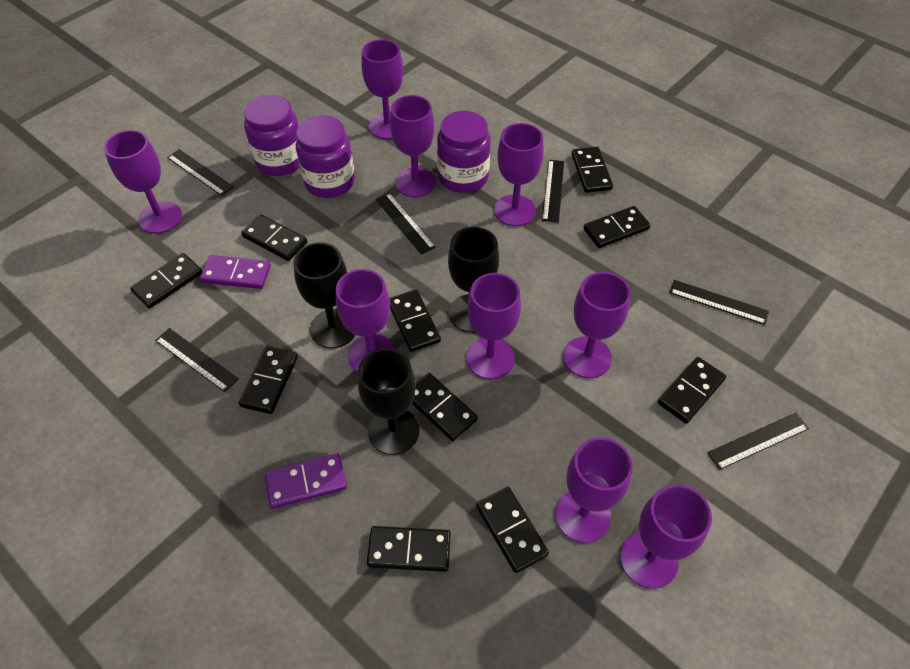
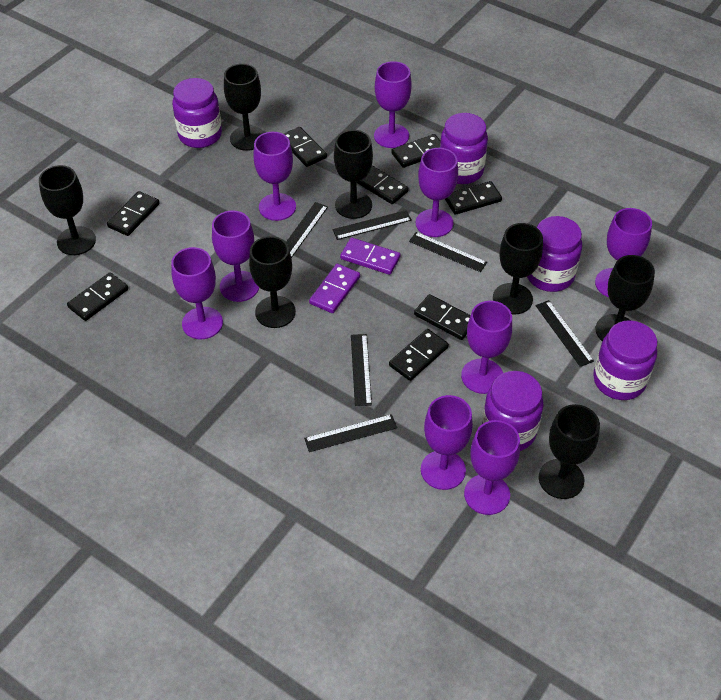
black domino: [130,253,202,309] [239,346,298,414] [241,214,308,261] [367,526,451,572] [389,290,441,352] [412,373,478,441] [476,487,549,573] [571,147,613,193] [584,206,650,248] [658,357,726,424] = 10 -> [67,272,128,321] [107,191,159,236] [284,127,327,167] [356,165,409,204] [389,329,449,381] [391,134,441,168] [414,294,470,340] [445,181,502,215] = 8
black goblet: [293,242,355,349] [358,348,420,455] [448,227,499,333] = 3 -> [39,165,96,255] [224,64,264,151] [249,236,296,328] [334,130,373,219] [493,223,543,314] [539,404,600,499] [596,255,655,341] = 7
purple jar: [244,95,300,176] [296,116,355,198] [437,111,491,193] = 3 -> [172,78,222,148] [440,113,488,184] [482,371,544,451] [527,216,582,292] [593,320,657,400] = 5

